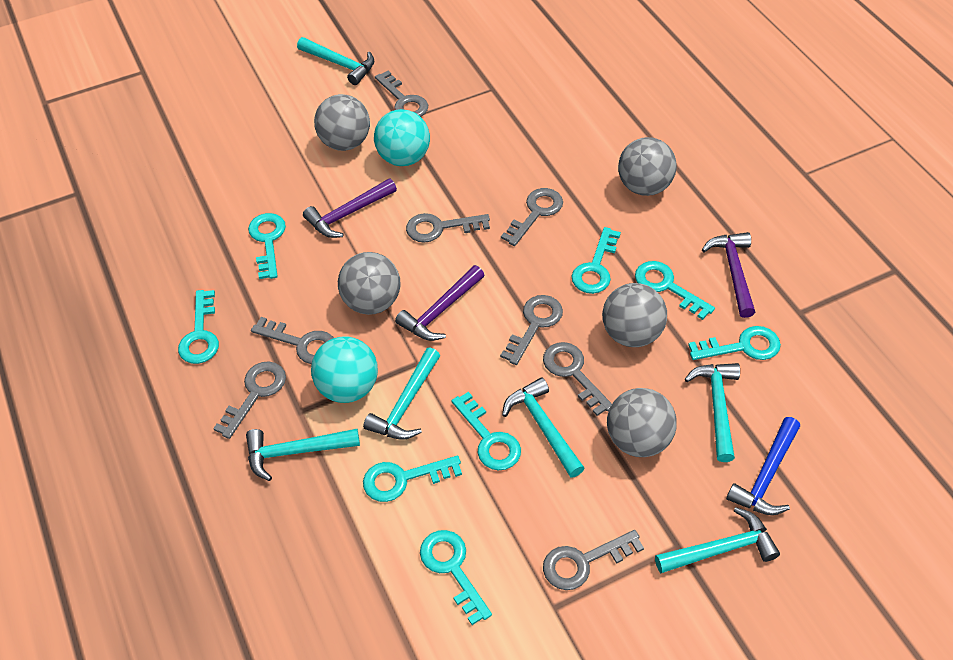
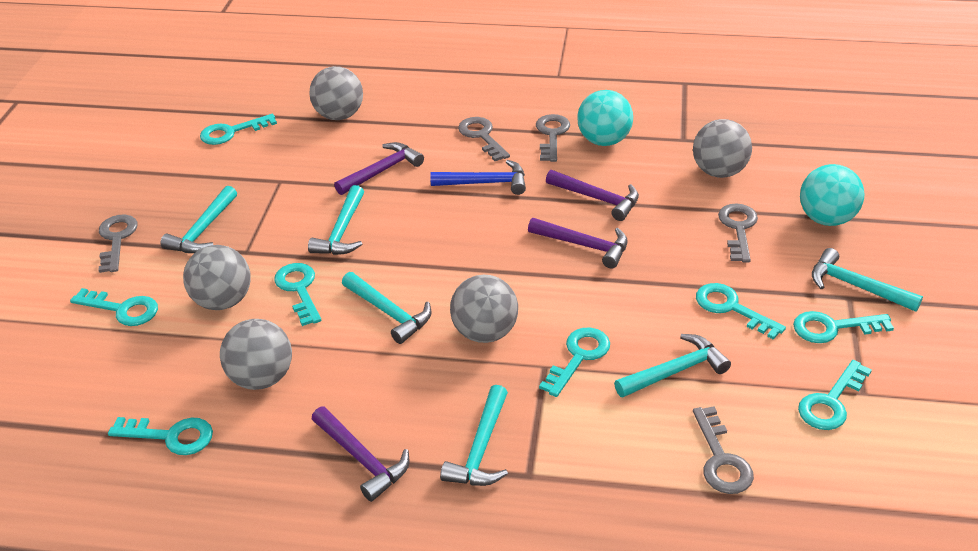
grey key: [213,361,286,439] [251,317,334,364] [375,71,428,117] [406,213,490,243] [500,295,563,365] [501,188,563,246] [543,342,612,416] [543,530,644,590] = 8 -> [98,215,138,273] [458,117,510,161] [536,114,570,162] [693,406,754,494] [718,204,758,262] = 5
purple hammer: [303,178,397,238] [395,265,484,341] [702,232,755,318] = 3 -> [312,406,409,502] [334,142,424,195] [528,218,628,268] [546,170,639,221] = 4

